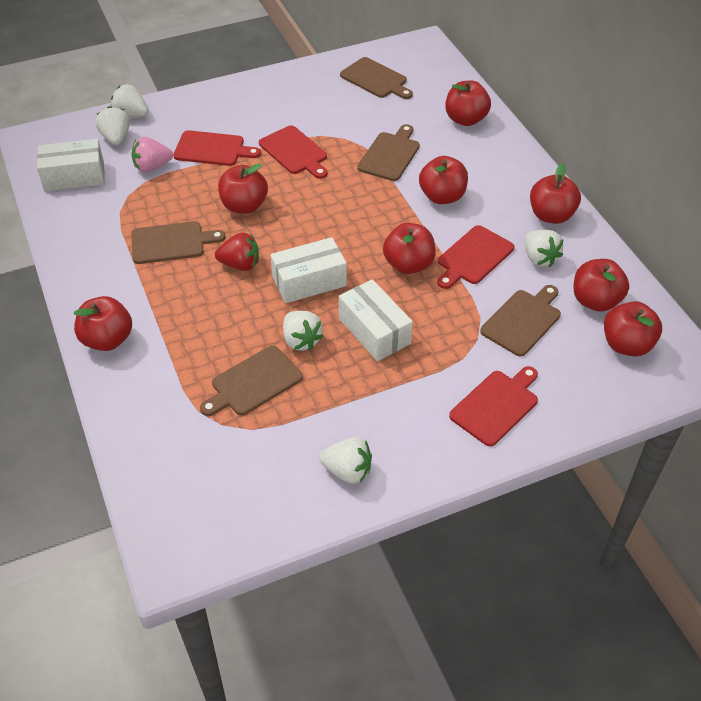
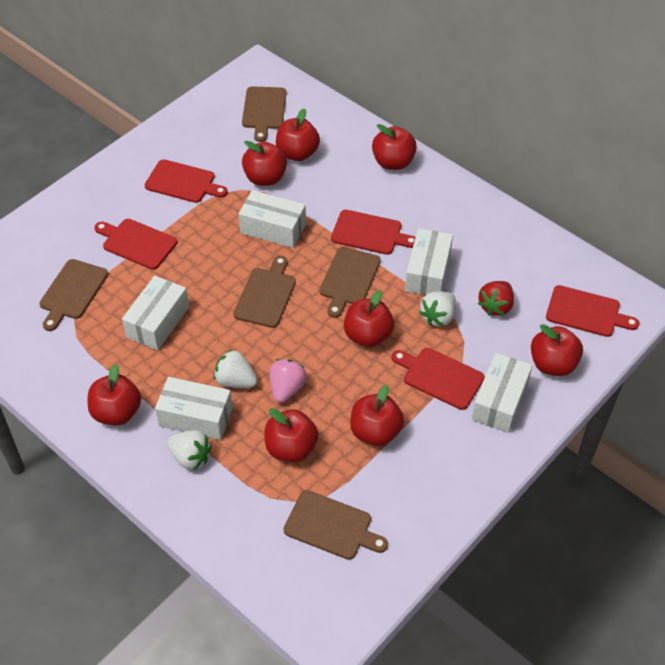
red cutting board: [173,130,261,166] [259,125,327,179] [437,225,514,289] [449,366,538,447] = 4 -> [94,219,177,270] [145,159,228,203] [331,210,415,255] [392,348,485,410] [546,285,639,337] = 5
white box: [37,139,105,191] [271,237,347,303] [339,279,413,362] = 3 -> [122,276,189,350] [155,377,233,440] [239,190,306,248] [405,228,453,295] [472,353,532,433] = 5
white strawberry: [95,106,130,145] [111,84,149,117] [283,311,324,351] [319,437,372,484] [525,230,563,267] = 5 -> [167,430,212,470] [214,349,258,388] [419,291,456,327] = 3

